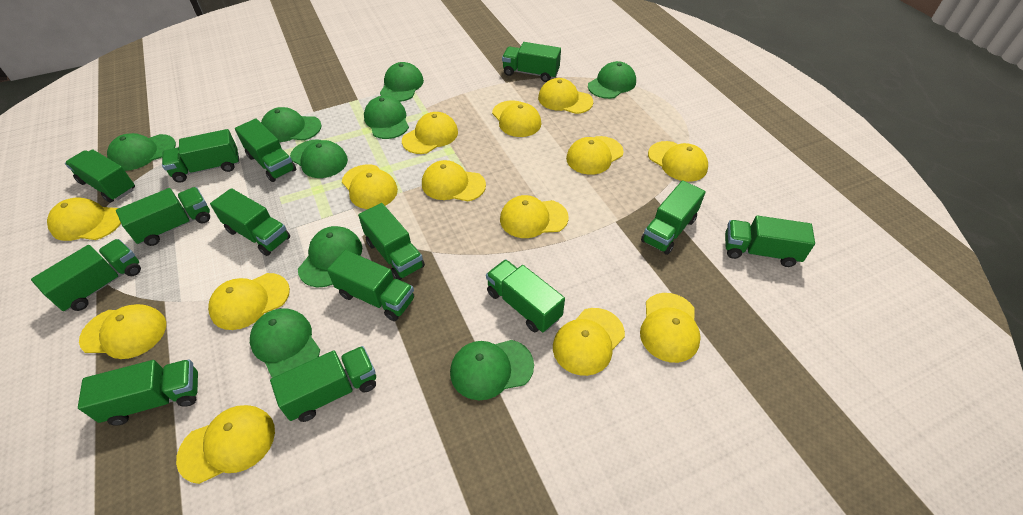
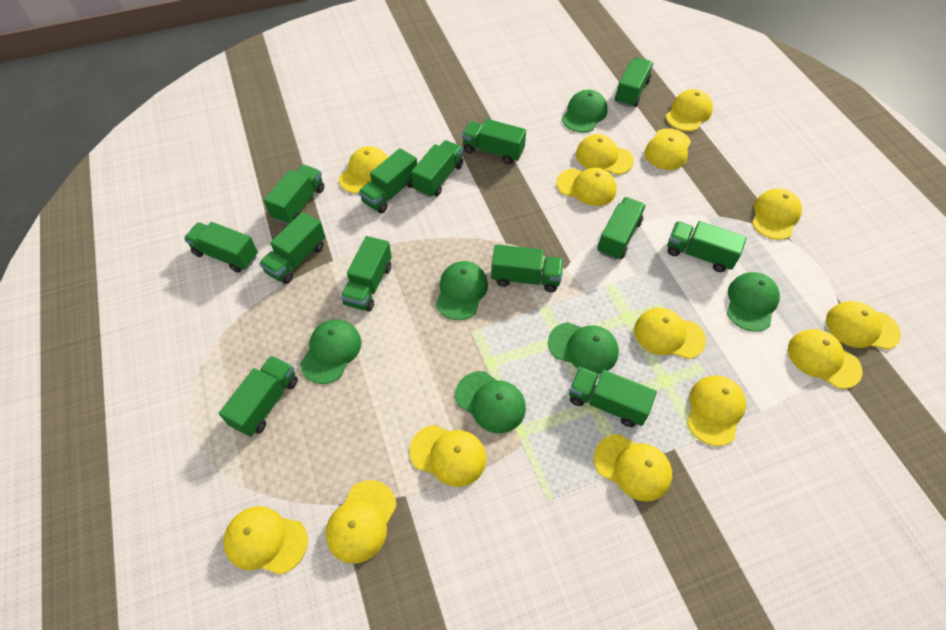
green cap: [107,133,176,171] [250,308,320,378] [261,107,322,142] [290,140,348,178] [298,226,362,287] [364,96,409,139] [380,62,424,102] [450,340,534,400] [588,61,636,99] = 9 -> [300,319,362,384] [436,261,488,320] [455,371,526,433] [548,322,619,374] [562,90,607,133] [727,272,780,332] = 6
green truck: [31,239,141,312] [65,149,135,203] [78,359,198,426] [116,187,210,246] [162,129,239,183] [210,188,290,256] [235,118,296,182] [270,346,376,422] [327,250,414,321] [358,203,425,280] [486,259,565,332] [502,42,561,82] [641,180,706,255] [725,215,815,267] = 14 -> [184,222,258,273] [219,356,298,437] [259,212,325,284] [264,164,324,225] [341,236,392,311] [358,148,417,213] [411,140,463,198] [462,119,526,164] [491,244,563,292] [569,367,657,427] [597,197,646,260] [615,57,653,108] [667,221,747,272] = 13

